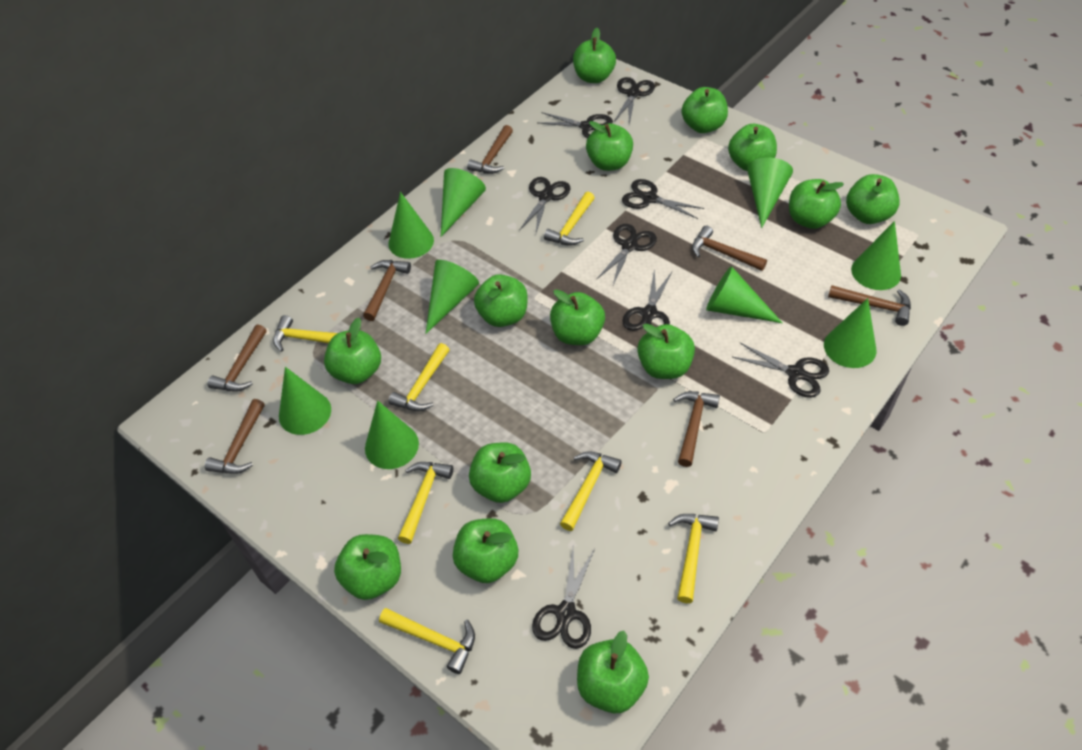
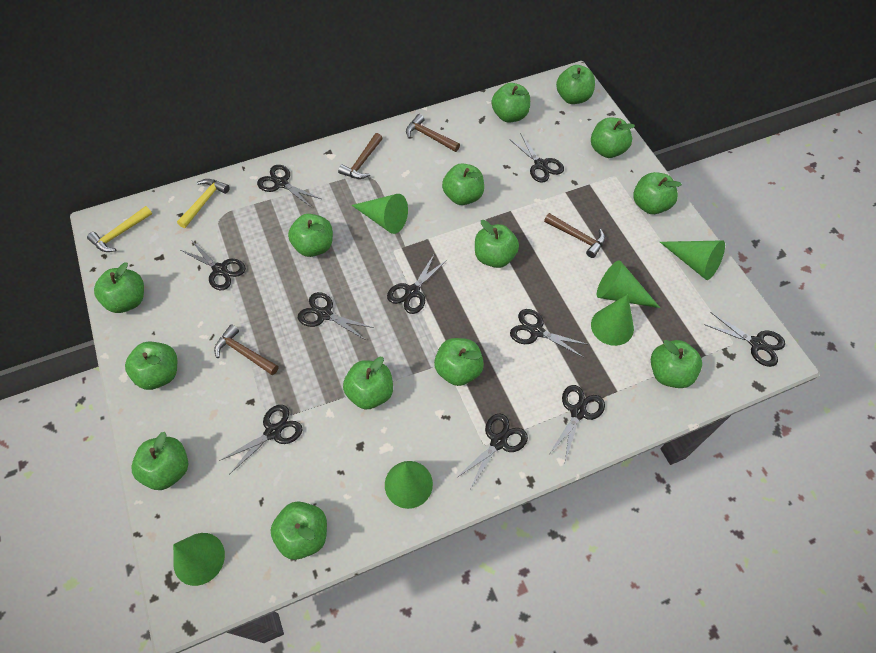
black scissors: [519,177,570,233] [532,547,595,649] [539,112,613,138] [596,224,657,285] [614,77,655,125] [622,179,704,219] [622,268,672,331] [732,342,829,398] = 8 -> [180,240,246,290] [219,405,303,475] [257,165,321,208] [298,292,374,340] [387,253,448,314] [455,413,528,491] [509,133,564,183] [510,309,589,358] [549,385,605,462] [704,312,785,367] = 10
brown hammer: [205,399,265,474] [208,324,267,392] [363,260,411,321] [467,125,513,174] [673,391,720,467] [692,226,767,271] [828,285,911,326] = 7 -> [214,324,279,375] [338,133,383,179] [406,114,460,152] [544,213,605,258] = 4
green cone: [279,367,331,435] [365,401,419,469] [388,192,434,259] [426,260,479,334] [441,168,486,237] [706,266,782,323] [747,157,793,228] [824,298,876,368] [851,221,901,290] = 9 -> [173,533,225,586] [352,194,408,234] [385,461,433,509] [591,294,634,346] [597,260,660,308] [660,240,725,280] = 6
yellow hammer: [273,315,338,352] [379,608,475,674] [388,343,450,411] [398,462,453,544] [544,192,595,246] [560,451,622,531] [668,514,719,603] = 7 -> [87,206,152,252] [177,179,230,228] = 2

